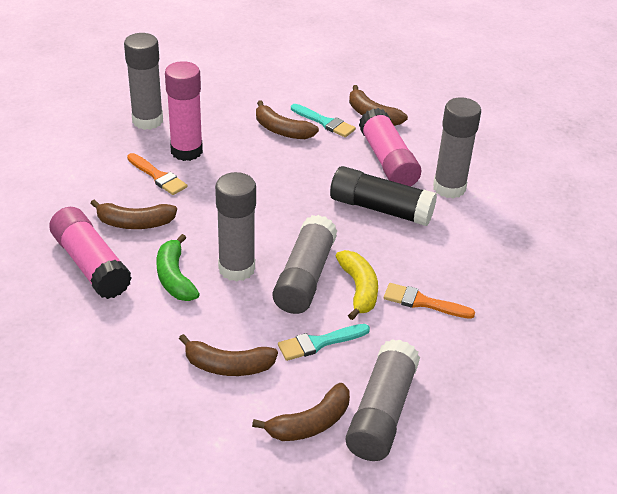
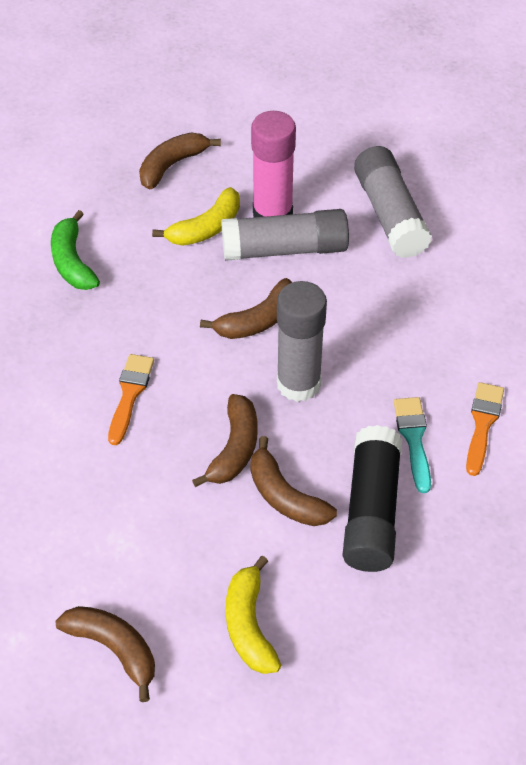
grey glue stick: [124,33,163,130] [215,172,256,282] [273,215,337,314] [346,339,420,461] [433,97,481,199] = 5 -> [221,209,349,261] [277,281,327,402] [354,146,432,258] = 3
pink glue stick: [49,207,132,299] [165,61,203,161] [359,108,421,186] = 3 -> [251,111,296,218] = 1
turquoise brush: [278,324,370,361] [291,104,356,137] = 2 -> [394,397,431,493] = 1
yellow banana: [336,250,378,320] = 1 -> [152,187,240,246] [226,556,281,674] = 2

